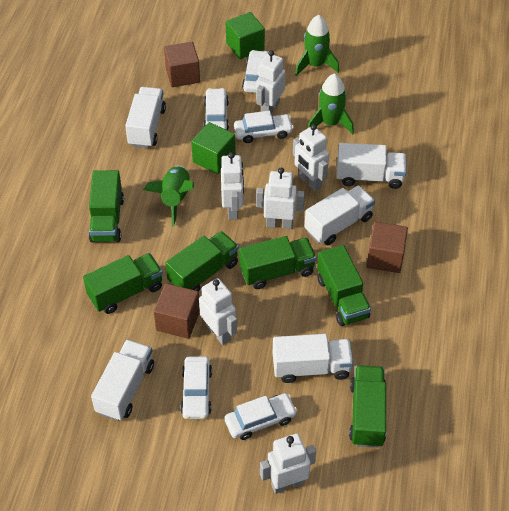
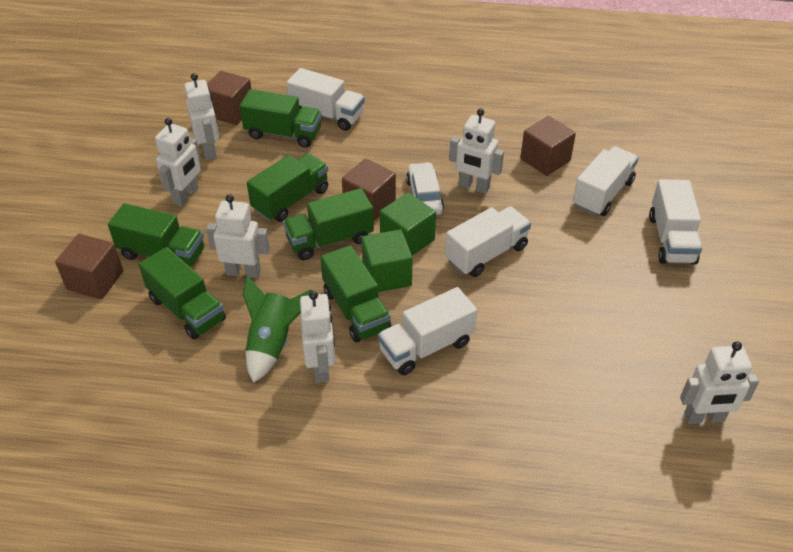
brown cube: [153,283,200,339] [164,42,200,87] [367,222,408,273] = 3 -> [55,234,123,299] [207,71,251,125] [342,159,396,221] [520,116,576,176] = 4
green rocket: [143,165,194,227] [295,15,339,76] [308,73,354,134] = 3 -> [243,275,312,383] = 1
white car: [180,356,212,419] [204,88,229,130] [225,393,298,440] [234,111,294,143] [242,50,268,93] = 5 -> [406,162,444,215] = 1

